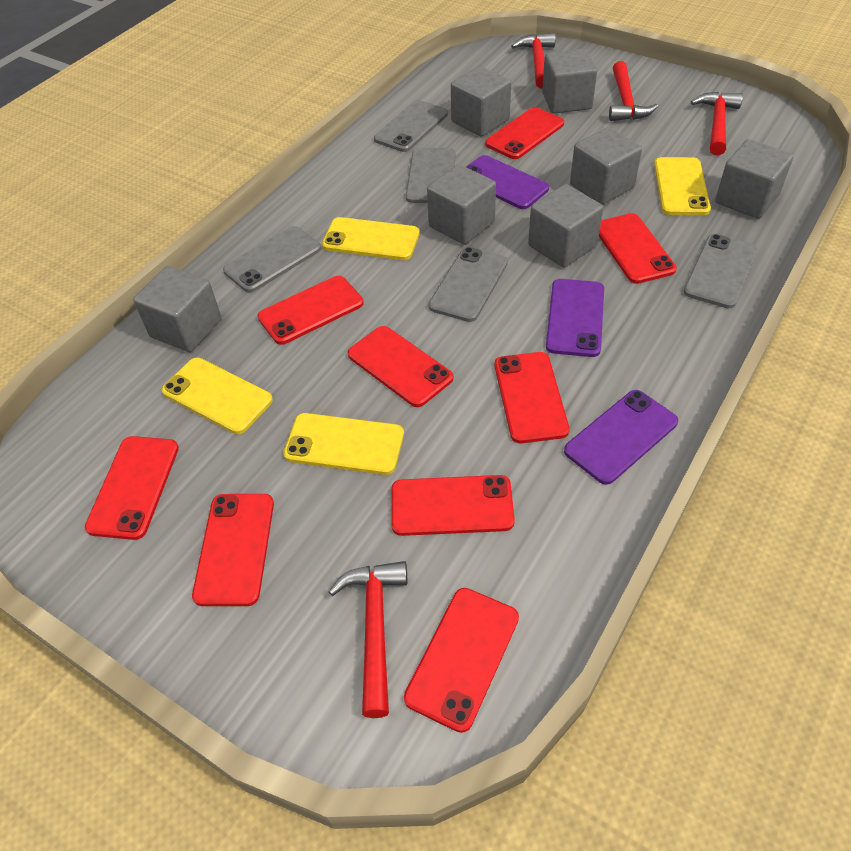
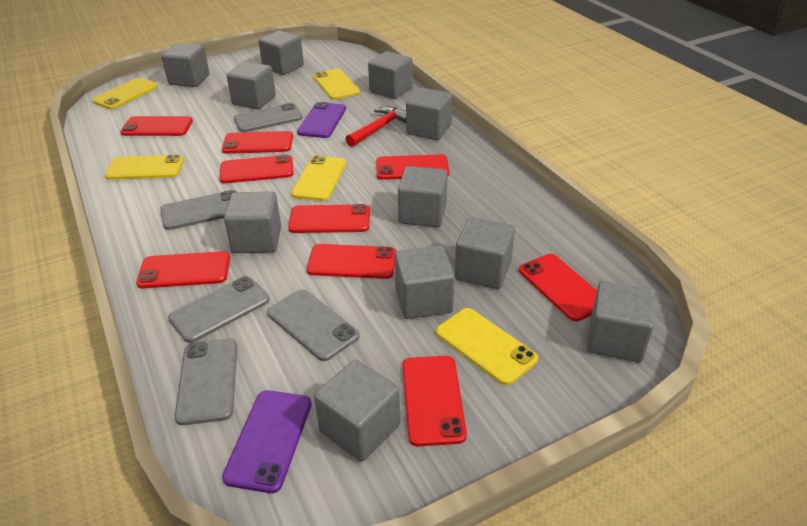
grey cube: [133,266,222,352] [427,164,496,245] [451,66,511,137] [528,184,603,268] [542,48,597,114] [570,127,642,205] [715,139,793,219] = 7 -> [161,43,209,87] [224,192,281,253] [226,61,276,109] [258,30,304,75] [314,360,400,462] [368,51,413,99] [395,245,455,319] [398,166,448,227] [406,88,453,140] [455,217,515,289] [587,281,655,362] = 11
purple phone: [467,155,549,209] [546,279,604,357] [564,390,678,485] = 3 -> [222,390,312,493] [297,102,346,138] = 2
red hammer: [329,561,407,718] [511,33,556,89] [609,61,658,121] [691,92,743,156] = 4 -> [346,106,406,147] = 1
yellow phone: [161,358,273,434] [283,413,404,475] [322,217,420,260] [654,157,711,215] = 4 -> [93,78,158,109] [105,154,184,180] [291,155,346,201] [313,69,360,100] [436,308,538,385] = 5

